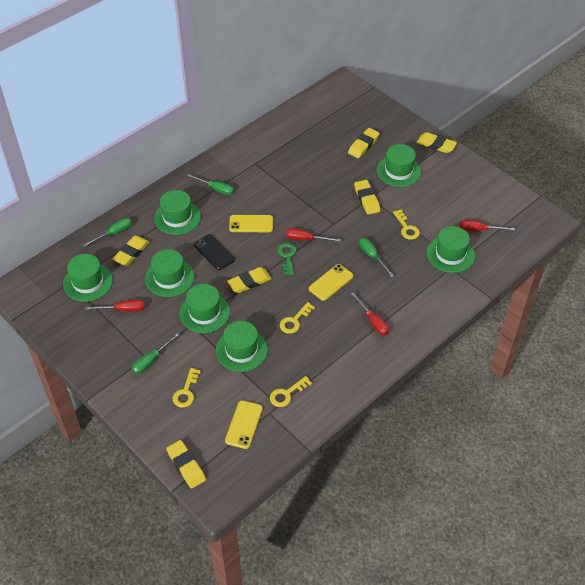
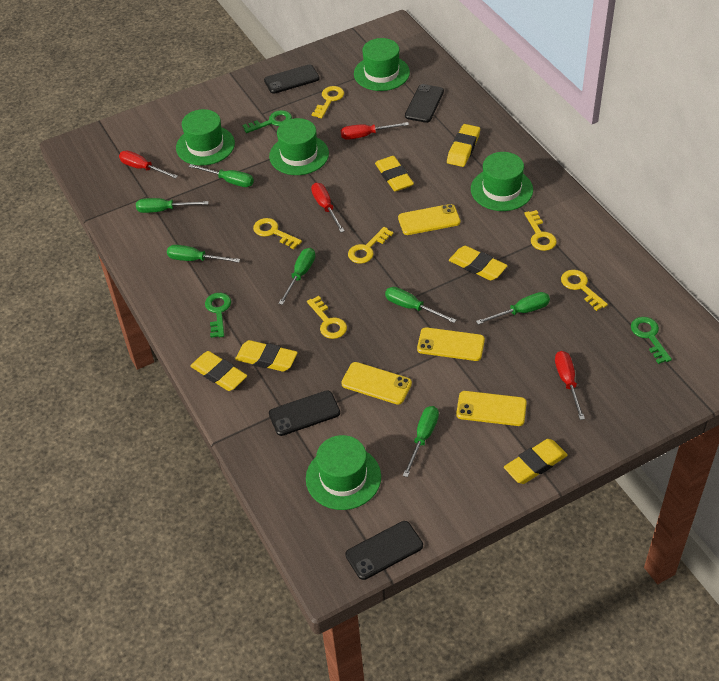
black phone: [194,234,235,270] = 1 -> [264,65,320,94] [269,390,340,436] [345,521,423,580] [405,84,444,123] = 4
green hat: [63,254,113,302] [145,249,194,297] [154,190,201,235] [179,284,230,333] [216,321,268,372] [377,144,421,187] [426,226,475,273] = 7 -> [176,109,235,166] [269,118,329,175] [306,435,381,510] [354,38,410,91] [471,152,533,211] = 5
green key: [277,243,296,275] = 1 -> [205,293,231,338] [243,110,292,133] [631,317,672,364] = 3
green screwdriver: [82,218,132,247] [132,333,180,374] [187,174,234,195] [359,238,394,278] = 4 -> [136,198,209,213] [167,245,240,263] [188,164,254,187] [278,248,315,305] [385,287,456,323] [403,406,439,477] [476,292,550,325] = 7
yellow key: [173,368,201,408] [270,376,312,407] [280,302,315,334] [393,209,420,240] = 4 -> [253,218,302,249] [307,296,347,339] [312,86,344,118] [348,227,394,264] [524,210,557,251] [561,270,608,311] = 6
yellow phone: [225,401,263,449] [229,215,273,232] [309,264,354,301] = 3 -> [341,362,412,405] [398,204,460,235] [417,327,485,361] [456,391,527,426] = 4

